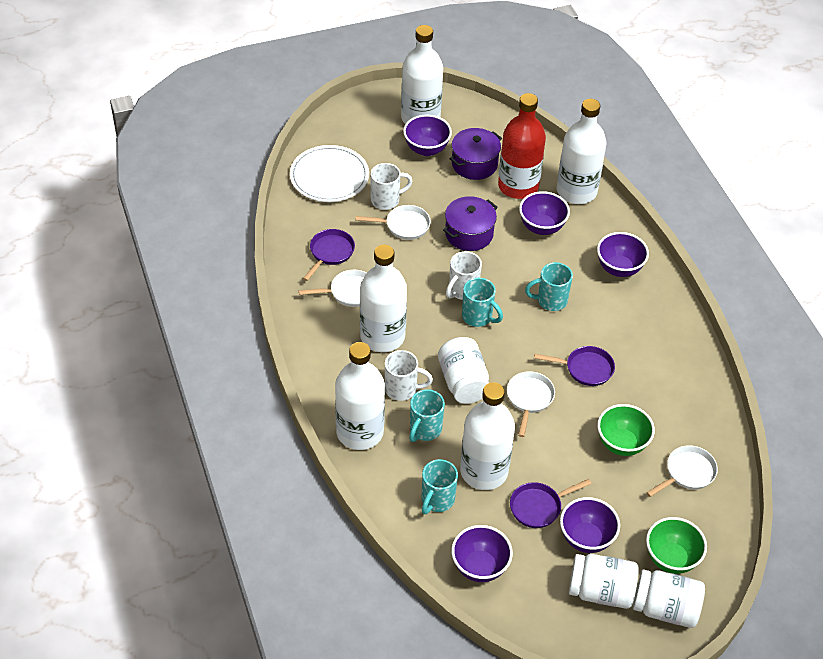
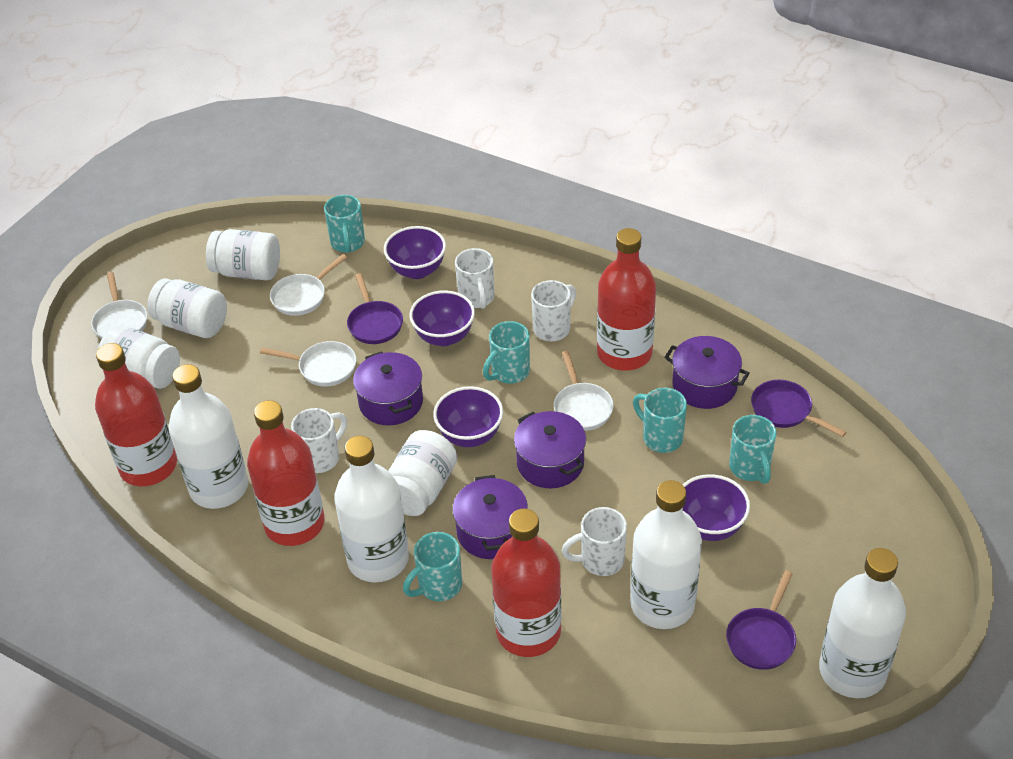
green bowl: [597,404,655,456] [646,517,707,574] = 2 -> none = 0
purple bowl: [403,115,452,156] [451,525,513,582] [519,191,570,235] [560,497,620,553] [597,232,649,277] = 5 -> [384,226,446,279] [409,290,475,346] [433,386,503,447] [683,474,750,541] = 4
purple pot: [443,196,498,251] [450,128,502,180] = 2 -> [353,351,423,425] [453,475,528,559] [514,411,586,488] [664,336,750,409] = 4
red bottle: [498,93,546,199] = 1 -> [95,343,177,486] [247,400,325,546] [491,508,562,657] [597,228,656,371] = 4
turquoise mug: [409,389,445,442] [422,459,458,514] [462,278,503,327] [525,262,573,311] = 4 -> [324,195,365,253] [403,532,462,601] [483,321,530,384] [633,388,687,453] [729,415,777,484] = 5
white bottle: [335,342,385,450] [360,245,407,352] [401,25,443,124] [460,382,515,490] [557,99,607,204] = 5 -> [169,364,248,509] [334,436,409,582] [630,480,702,629] [819,548,906,698] = 4
white jar: [438,337,489,404] [569,554,639,609] [633,570,705,628] = 3 -> [98,325,180,389] [147,278,227,338] [206,229,280,280] [388,430,457,516] = 4
white mug: [370,163,412,210] [385,350,433,401] [446,251,482,300] = 3 -> [291,408,347,473] [455,248,495,309] [531,280,576,341] [561,507,627,576] = 4
white plate: [290,145,369,202] = 1 -> none = 0

